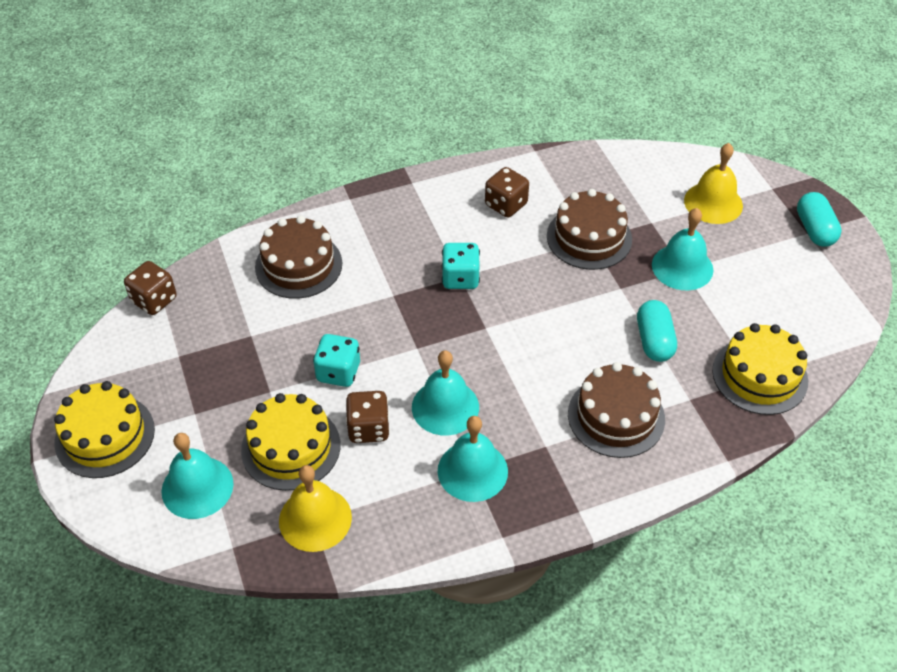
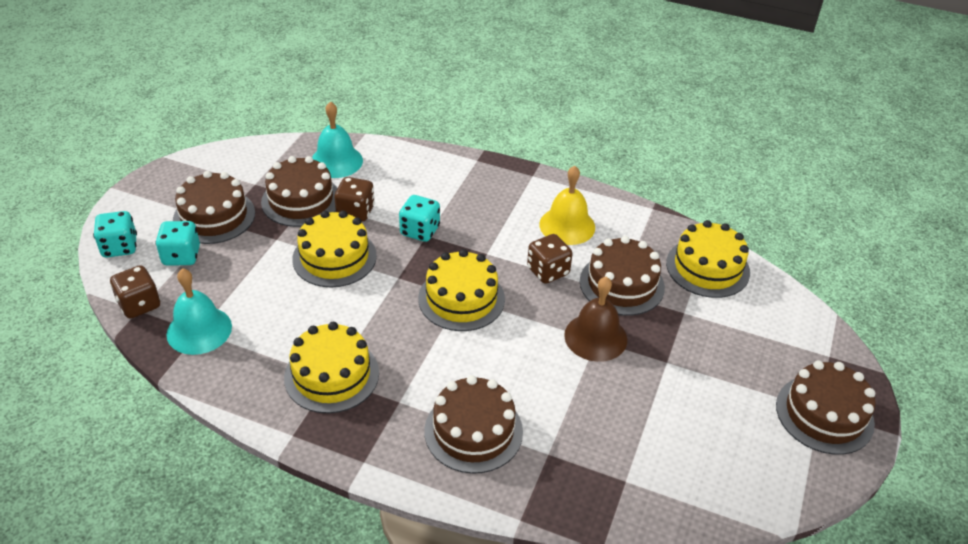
brown bell: none = 0 -> [564,277,627,362] = 1
brown cake: [255,216,342,299] [547,189,632,270] [568,362,665,458] = 3 -> [173,171,255,244] [261,156,337,227] [424,375,523,474] [580,236,665,316] [776,361,876,455] = 5
turquoise bell: [161,433,234,519] [412,350,479,436] [438,416,508,502] [652,208,713,290] = 4 -> [167,268,232,355] [312,101,363,178] = 2
turquoise capsule: [637,300,677,362] [797,192,842,246] = 2 -> none = 0
turquoise dice: [313,334,360,387] [442,243,480,289] = 2 -> [93,211,137,257] [155,221,200,265] [399,195,440,242] = 3
yellow bell: [279,465,352,552] [684,143,743,224] = 2 -> [539,166,595,245] = 1
yellow cake: [54,381,155,478] [241,393,340,491] [712,323,808,415] = 3 -> [284,322,379,413] [292,211,377,287] [418,249,505,331] [666,220,750,298] = 4

